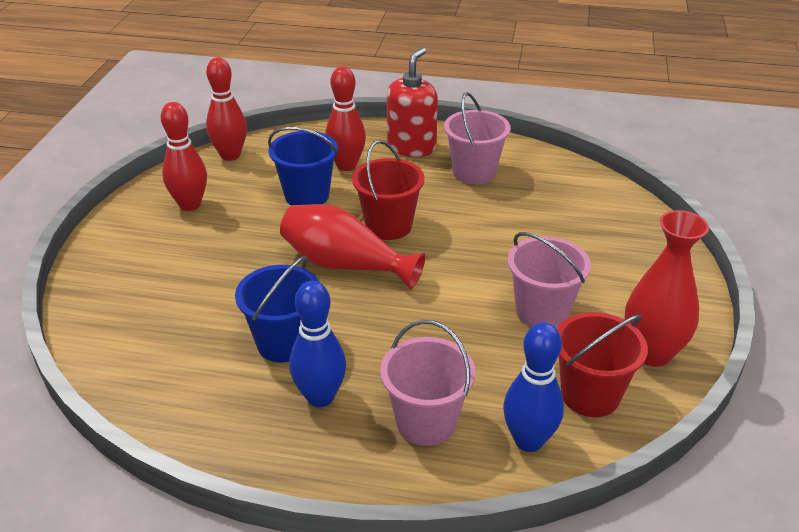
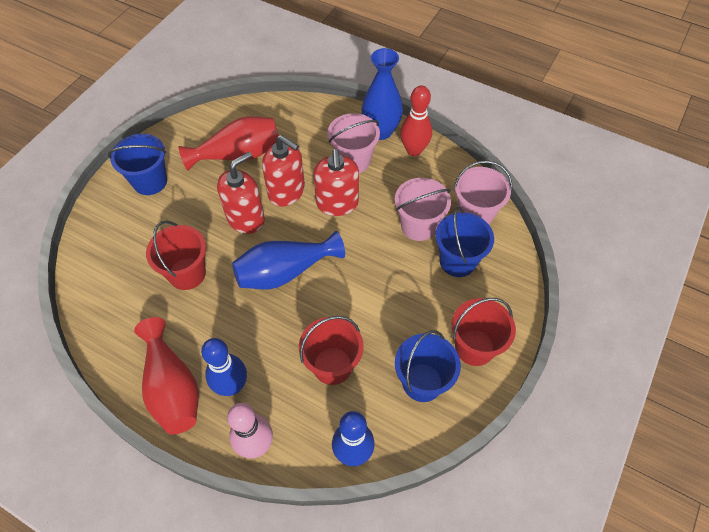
blue bucket: [235,256,319,362] [268,127,338,206] = 2 -> [108,134,167,195] [395,330,461,402] [435,207,494,277] = 3
blue vase: none = 0 -> [232,231,345,289] [361,48,403,140] = 2
pink bowling pin: none = 0 -> [227,403,273,459] = 1
red bowling pin: [161,102,207,211] [206,57,247,161] [325,66,366,171] = 3 -> [400,86,432,156] = 1
red bucket: [352,140,425,240] [557,312,648,417] = 2 -> [146,221,206,290] [299,316,364,385] [451,298,516,366] = 3
red soap dispenser: [387,48,438,157] = 1 -> [217,151,265,234] [262,135,305,207] [313,149,359,216] = 3

